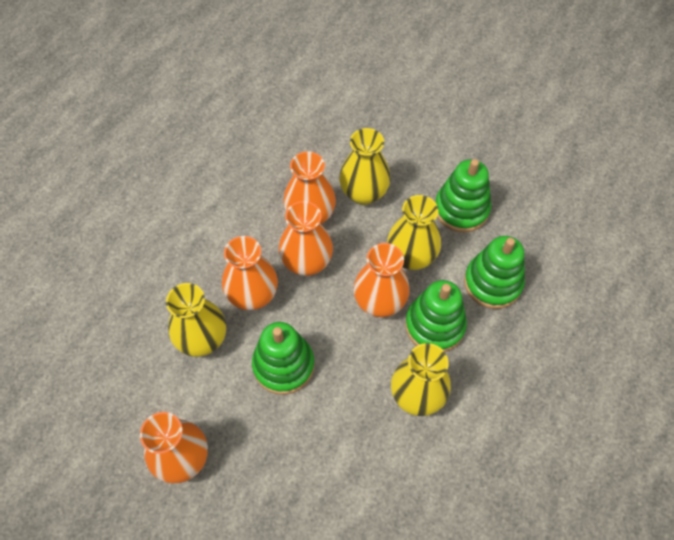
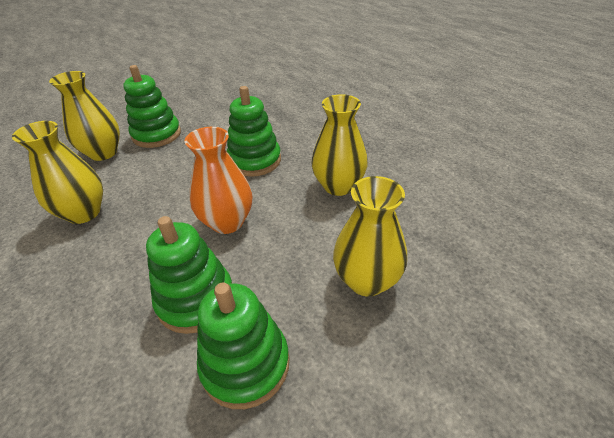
orange vase: [140,412,208,483] [222,236,278,310] [279,201,333,276] [283,151,336,224] [353,243,410,317] = 5 -> [184,127,252,234] = 1

